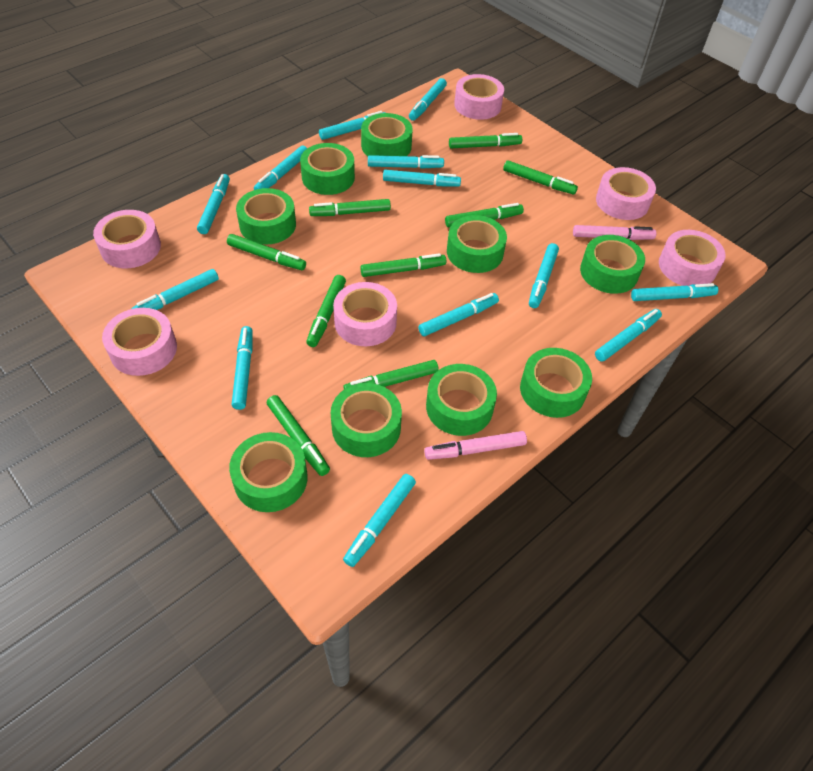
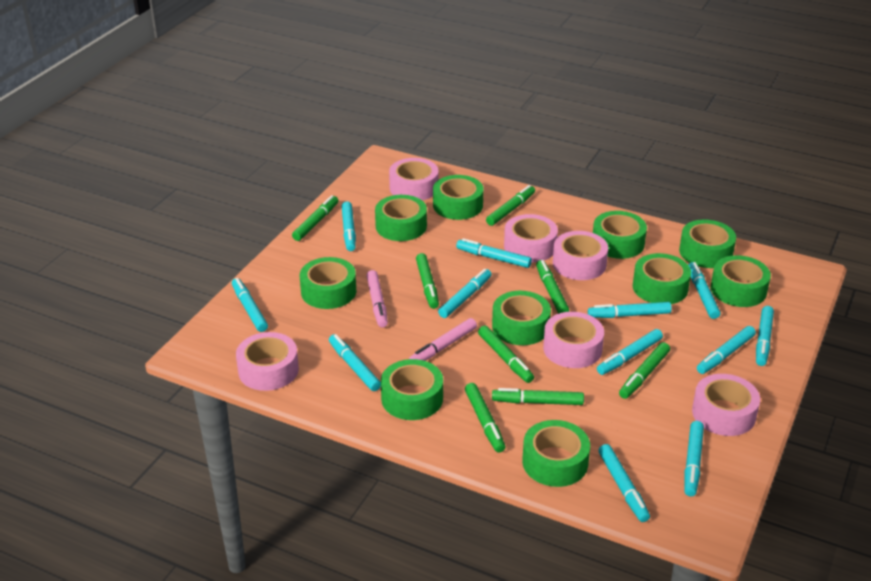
green marker: [227,234,306,270] [267,395,330,476] [306,275,346,347] [309,199,391,216] [343,360,439,389] [360,253,446,277] [445,203,524,227] [449,133,522,148] [503,160,578,195] = 9 -> [292,195,339,241] [416,253,439,309] [465,383,506,453] [478,325,534,383] [486,185,535,226] [492,388,584,405] [536,260,569,314] [619,342,670,399] = 8
green tape: [229,432,308,512] [236,188,296,244] [300,143,355,195] [331,383,402,457] [361,113,413,156] [426,364,497,436] [447,215,507,273] [520,348,592,418] [580,235,645,294] = 9 -> [300,257,356,309] [375,195,427,241] [381,359,443,420] [433,175,484,220] [492,291,551,345] [522,420,590,487] [593,211,647,259] [633,253,691,304] [679,219,736,268] [711,255,771,307] = 10
turquoise marker: [131,269,219,310] [197,174,230,234] [232,326,253,410] [254,146,307,190] [319,111,385,140] [343,474,416,567] [368,155,444,169] [383,170,461,187] [409,78,447,121] [418,293,499,336] [529,243,559,308] [595,309,662,362] [631,283,718,301] = 13 -> [232,278,268,332] [329,334,381,391] [342,201,356,251] [438,269,492,318] [456,238,532,268] [588,302,672,318] [597,329,663,375] [599,444,650,522] [684,421,704,497] [688,262,721,319] [697,326,756,374] [756,306,774,366] = 12

